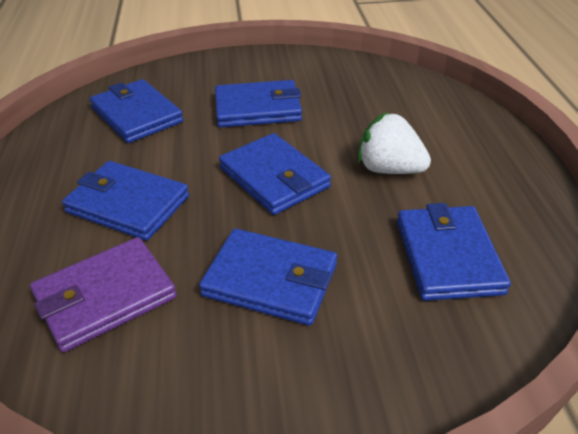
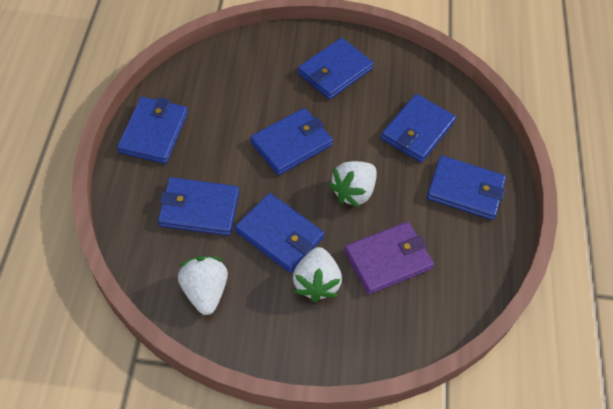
blue wallet: [62,161,189,241] [90,79,183,143] [199,228,337,326] [215,80,302,127] [219,133,331,215] [397,203,511,301] = 6 -> [117,97,188,164] [158,177,239,236] [235,193,324,273] [250,108,333,175] [298,38,374,100] [381,94,456,163] [427,155,506,220] = 7
white strawberry: [358,112,431,174] = 1 -> [178,256,228,315] [293,247,342,302] [328,161,377,208] = 3

